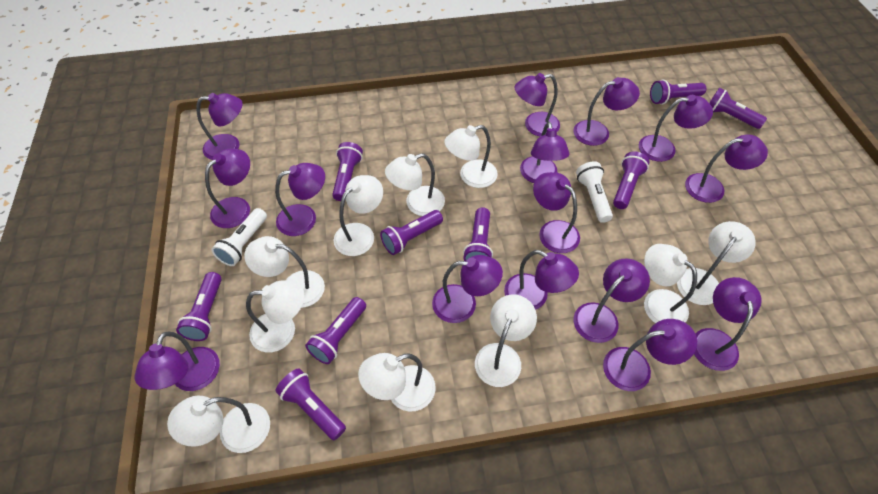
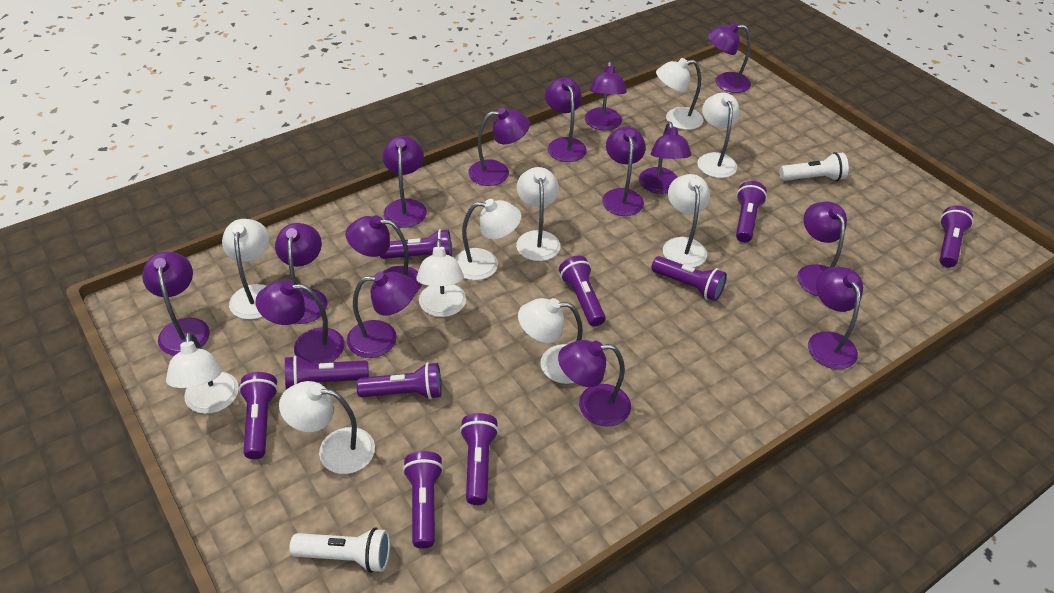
purple flashlight: [176,272,222,341] [275,368,346,440] [305,297,366,364] [332,142,363,201] [380,210,443,255] [463,207,493,261] [613,151,650,209] [650,80,706,105] [709,88,767,129] = 9 -> [239,372,278,459] [285,355,369,390] [356,362,442,400] [380,229,452,259] [403,451,444,548] [460,413,499,505] [559,256,606,327] [651,256,727,301] [736,181,767,243] [940,206,974,268] = 10

